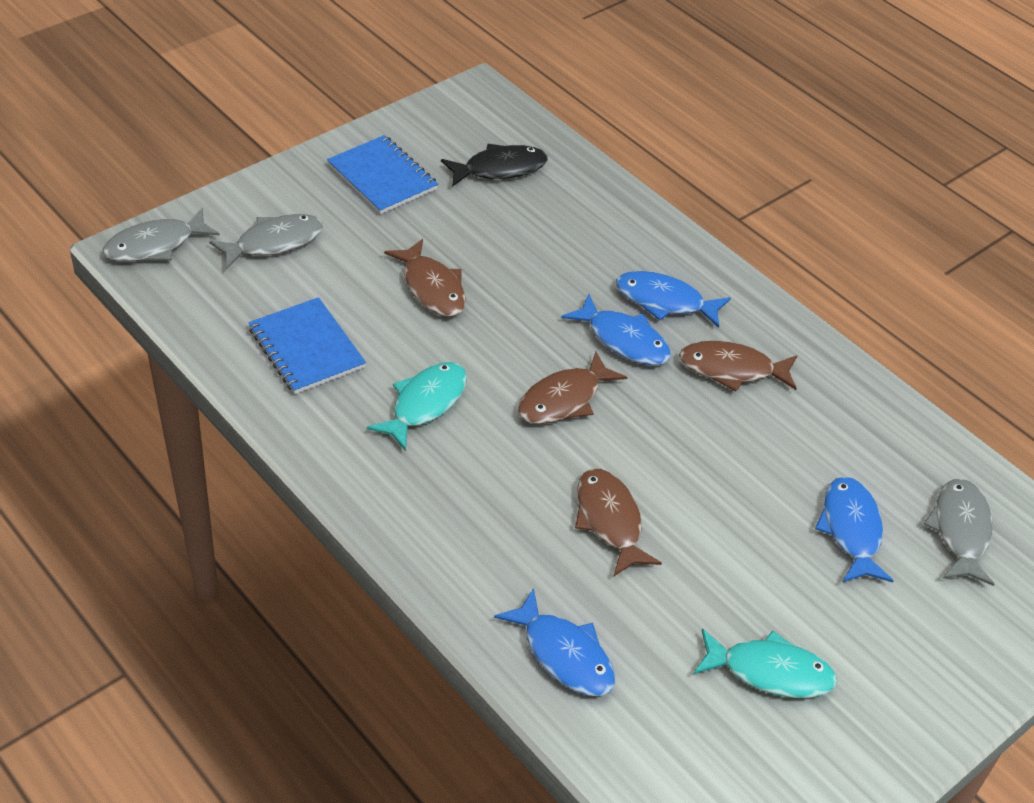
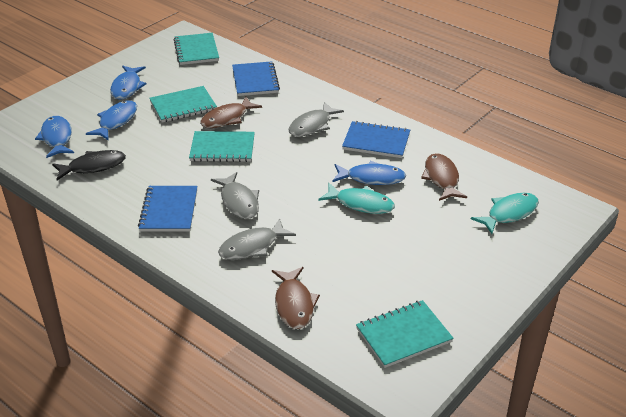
blue notebook: [248,297,366,394] [327,135,438,214] = 2 -> [138,186,197,232] [232,61,280,96] [342,121,410,158] = 3
brown fish: [384,239,466,317] [518,352,627,424] [575,469,662,576] [679,341,797,392] = 4 -> [200,97,262,128] [272,267,320,329] [421,153,467,201] = 3
turquoise notebook: none = 0 -> [149,86,217,122] [174,33,219,65] [189,131,255,162] [356,300,454,368] = 4

